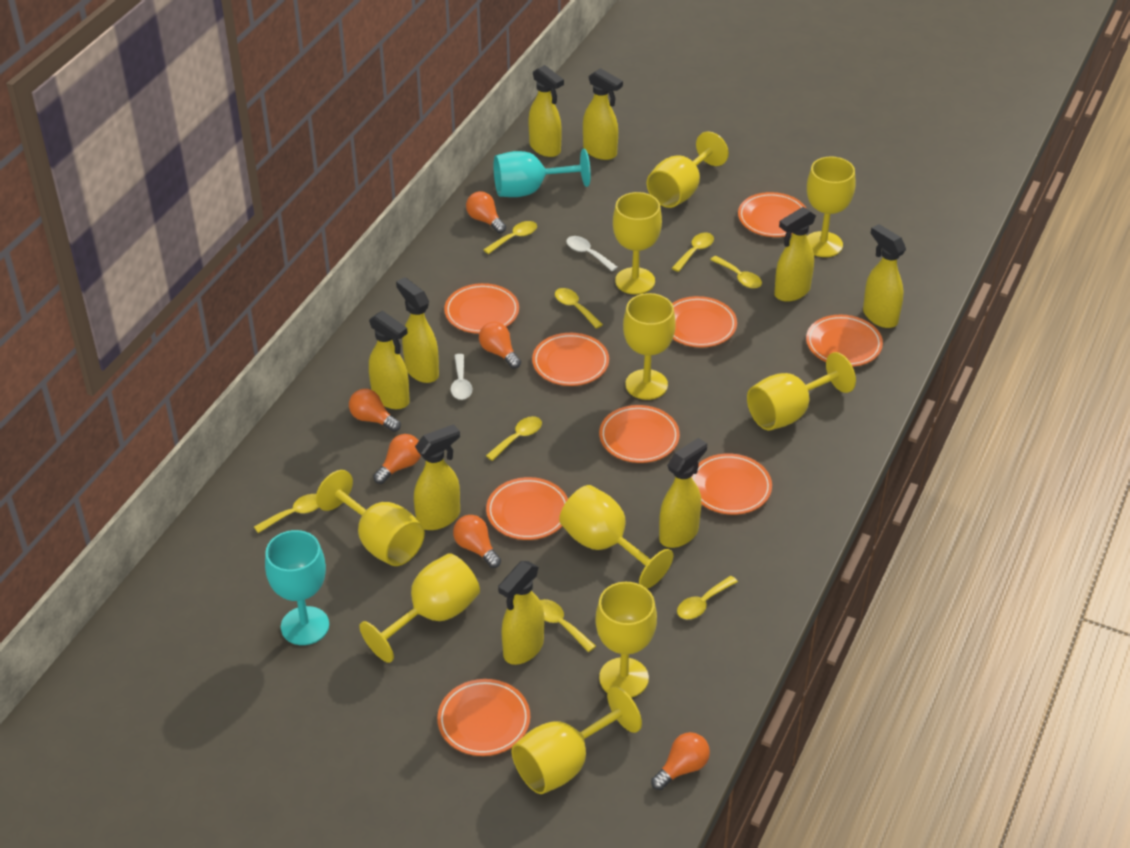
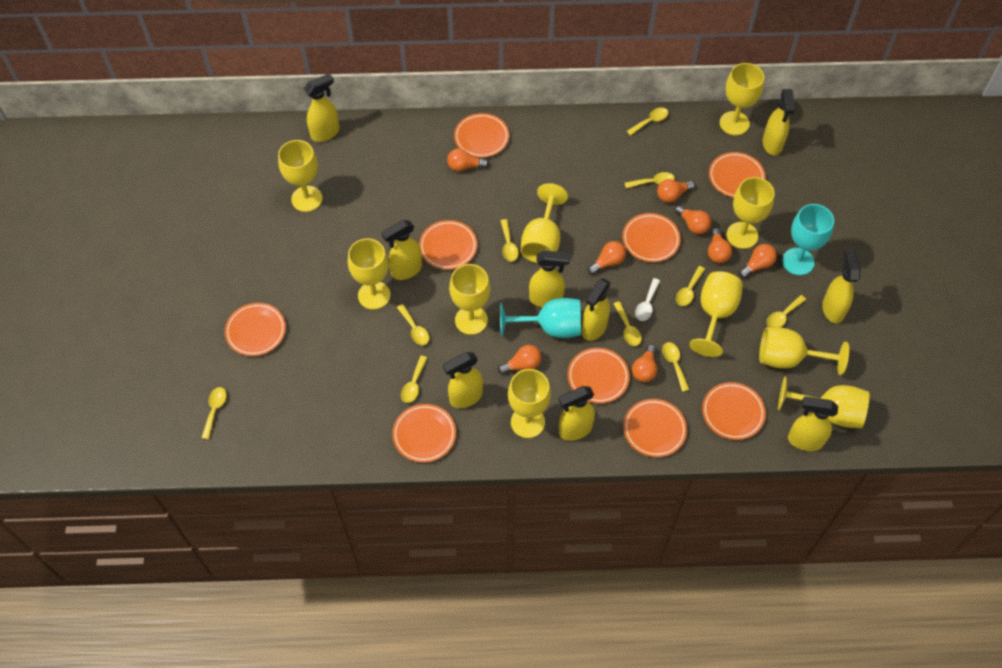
orange light bulb: [349,389,401,432] [373,434,421,484] [453,515,501,568] [466,191,506,234] [479,322,521,369] [651,732,710,790] = 6 -> [447,148,489,172] [498,345,541,375] [588,241,626,275] [632,345,657,382] [657,179,695,203] [675,205,711,234] [708,228,732,263] [739,244,777,278] = 8
white spoon: [451,354,472,400] [566,236,618,271] = 2 -> [635,278,660,321] = 1
yellow spoon: [254,494,319,533] [483,221,537,254] [486,416,542,461] [540,599,596,652] [555,288,603,329] [672,233,714,272] [677,576,738,620] [710,256,762,288] = 8 -> [201,387,227,439] [397,304,429,345] [401,356,427,403] [501,219,519,261] [614,301,641,346] [625,172,675,188] [627,108,668,136] [662,342,690,392] [676,266,705,306] [767,295,806,328] = 10

